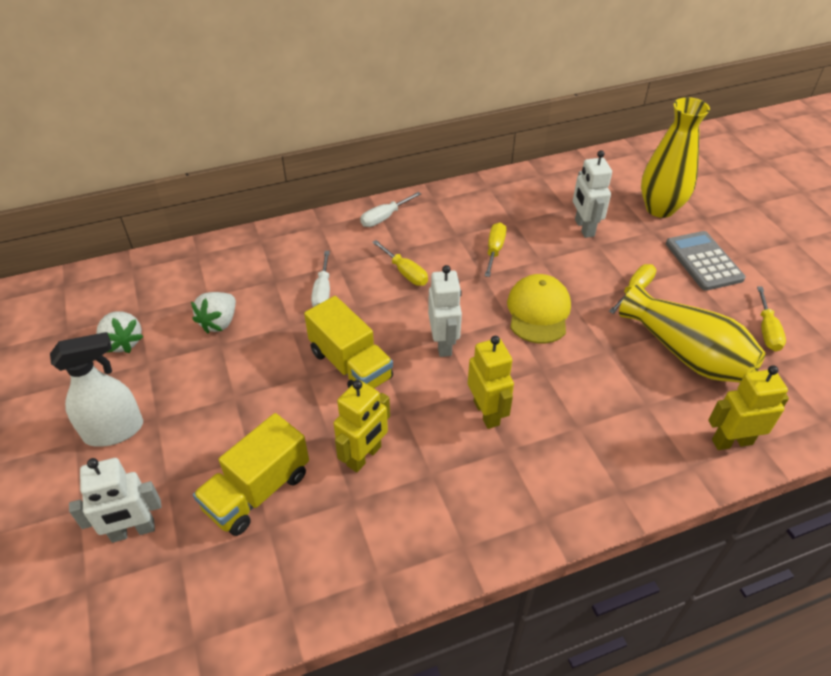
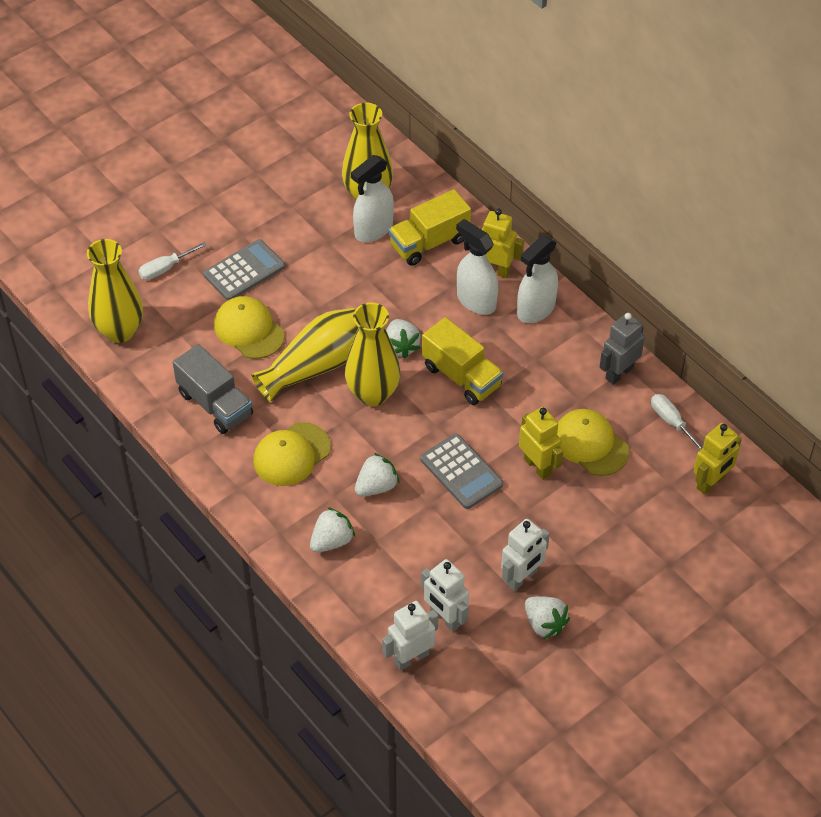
grey calculator: [666,231,746,291] = 1 -> [204,239,285,301] [420,434,503,509] = 2
grey robot: none = 0 -> [600,313,645,385] = 1
grey truck: none = 0 -> [173,344,253,434] = 1
white spray bottle: [50,332,143,447] = 1 -> [351,155,394,242] [456,219,498,315] [517,236,558,323] = 3
white strawberry: [96,311,143,353] [191,292,236,334] = 2 -> [310,507,355,553] [355,453,399,496] [386,319,421,359] [525,596,570,639] = 4
yellow cap: [507,274,571,343] = 1 -> [214,296,285,359] [253,422,331,486] [557,409,629,476] = 3
yellow screwdriver: [372,240,428,286] [485,222,506,277] [609,264,656,314] [757,286,786,351] = 4 -> none = 0
yellow vase: [619,284,766,383] [641,97,710,218] = 2 -> [87,239,143,343] [251,308,358,402] [342,103,393,200] [345,303,400,406] = 4

